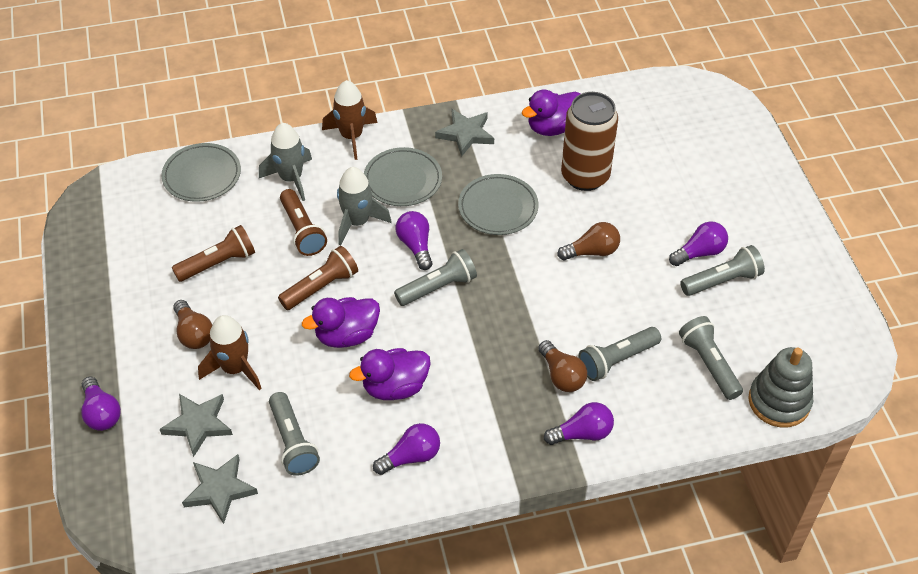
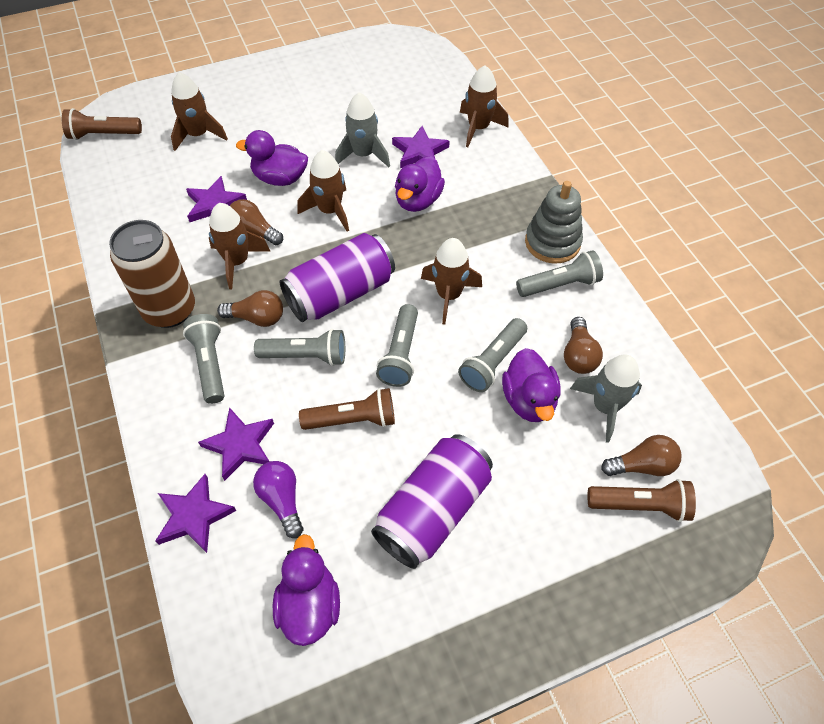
brown light bulb: [173,300,212,349] [538,340,587,392] [557,222,620,260] = 3 -> [217,290,283,327] [230,199,283,245] [564,317,603,374] [601,435,682,476] = 4
brown rocket: [198,315,262,390] [322,80,378,160] = 2 -> [171,72,228,151] [209,203,271,289] [297,150,349,232] [421,238,482,325] [460,65,509,147] = 5
grey plate: [161,143,241,202] [364,147,442,206] [458,174,539,235] = 3 -> none = 0
grey star: [160,394,233,457] [182,454,258,524] [435,109,494,157] = 3 -> none = 0
purple can: none = 0 -> [280,233,395,322] [371,434,493,569] = 2
purple duck: [302,297,380,348] [349,348,431,400] [522,89,581,136] = 3 -> [236,130,308,186] [273,534,340,646] [395,156,445,212] [502,348,561,422] = 4
purple light bulb: [81,377,121,431] [373,423,440,475] [396,211,432,270] [544,402,614,445] [669,221,728,266] = 5 -> [253,461,303,538] = 1
purple star: none = 0 -> [155,474,236,553] [186,176,247,222] [198,407,274,481] [392,126,450,168] = 4

